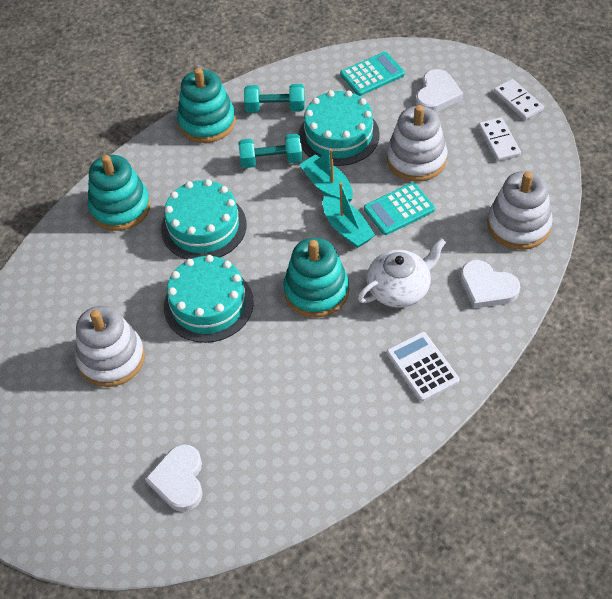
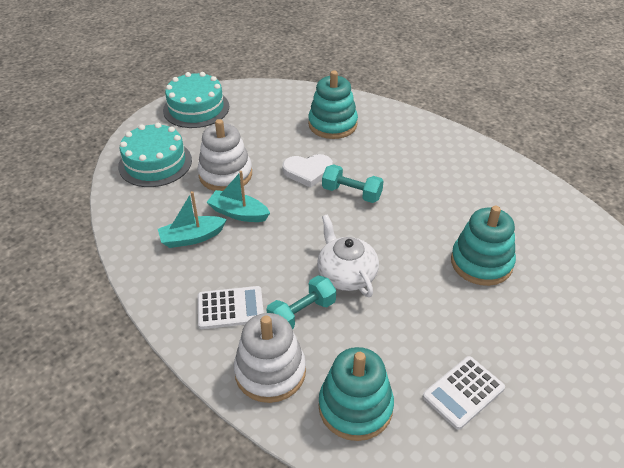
turquoise cake: [161,179,247,259] [164,255,254,343] [299,90,380,166] = 3 -> [118,123,192,187] [163,72,229,128] = 2
turquoise calculator: [340,52,405,96] [364,183,435,235] = 2 -> none = 0
white calculator: [387,332,459,402] = 1 -> [198,286,264,329] [423,356,505,430] = 2
white domino: [479,117,521,161] [494,79,544,120] = 2 -> none = 0
white heart: [145,444,203,512] [416,69,463,112] [460,260,520,309] = 3 -> [282,154,333,188] = 1
white stacking toy: [75,306,145,387] [387,105,447,182] [487,171,553,250] = 3 -> [198,119,252,191] [234,313,306,403] = 2

